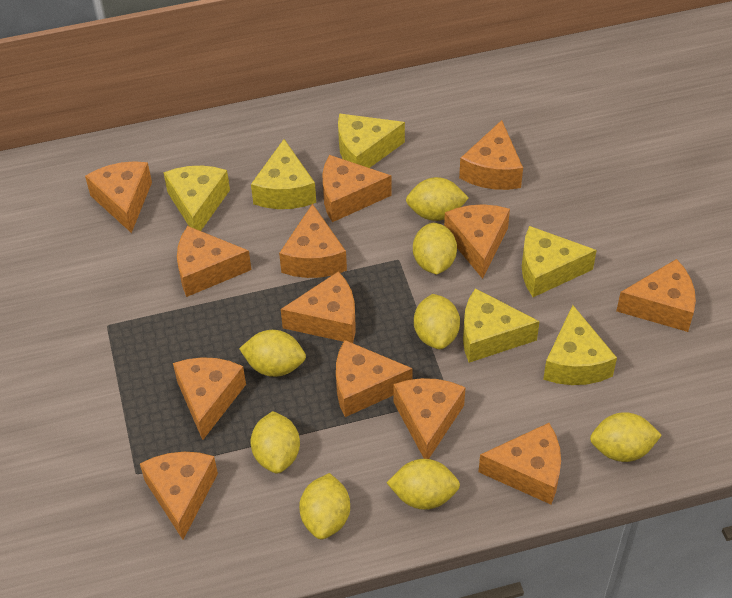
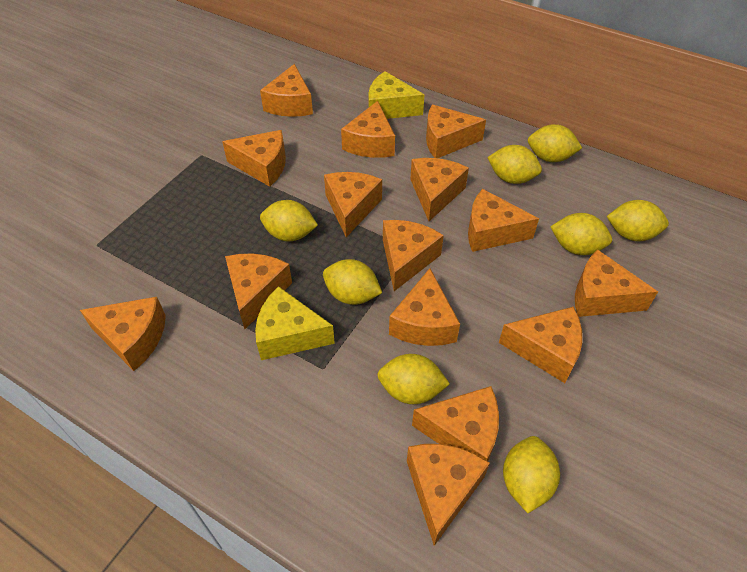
orange cheese: [85,161,152,233] [140,452,218,540] [173,357,246,440] [177,226,251,297] [279,204,347,278] [281,271,356,343] [322,155,392,222] [336,340,413,417] [394,378,466,459] [444,204,510,279] [459,120,523,190] [478,423,561,504] [616,259,696,332] = 13 -> [80,297,166,371] [222,130,286,187] [225,253,292,329] [260,64,313,117] [324,172,382,237] [341,101,395,158] [383,220,444,291] [389,268,460,346] [407,444,490,546] [410,158,469,221] [412,386,499,461] [426,105,486,158] [468,189,539,252] [499,307,582,383] [575,249,658,317] = 15
yellow cheese: [163,166,230,231] [251,139,316,209] [338,113,405,168] [463,288,540,363] [522,226,597,297] [543,305,617,385] = 6 -> [255,286,335,360] [368,71,424,119] = 2

